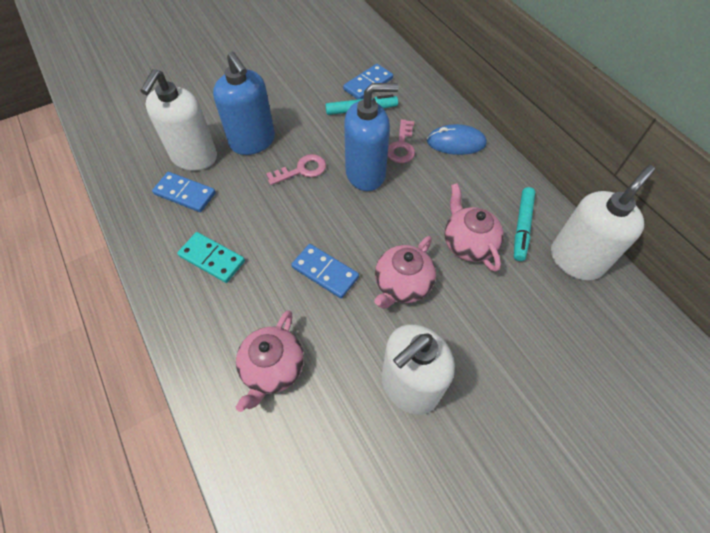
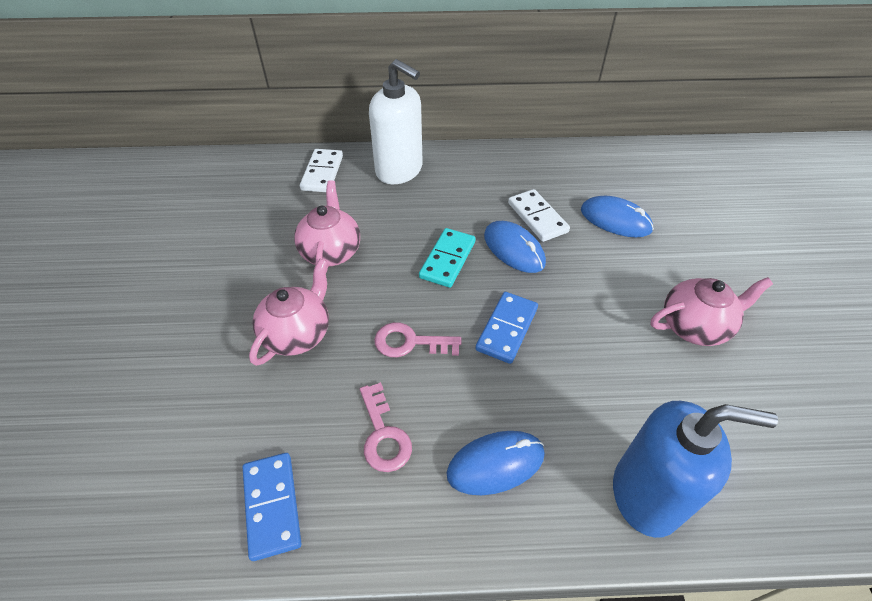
blue domino: [152,172,216,212] [291,244,359,299] [343,64,393,100] = 3 -> [243,453,301,561] [475,292,538,364] = 2
blue mouse: [427,124,487,155] = 1 -> [446,431,545,495] [484,221,546,273] [581,195,654,237] = 3
blue soap dispenser: [213,52,275,155] [344,83,398,191] = 2 -> [613,401,778,538] = 1
turquoise marker: [325,95,398,115] [514,187,535,261] = 2 -> none = 0
white domino: none = 0 -> [300,149,343,192] [508,189,570,242] = 2
white soap dispenser: [140,69,217,171] [382,324,455,415] [551,165,655,280] = 3 -> [369,59,423,184] = 1

